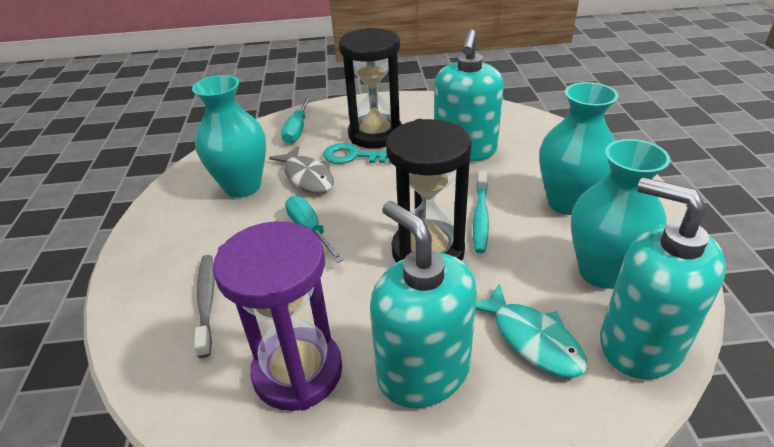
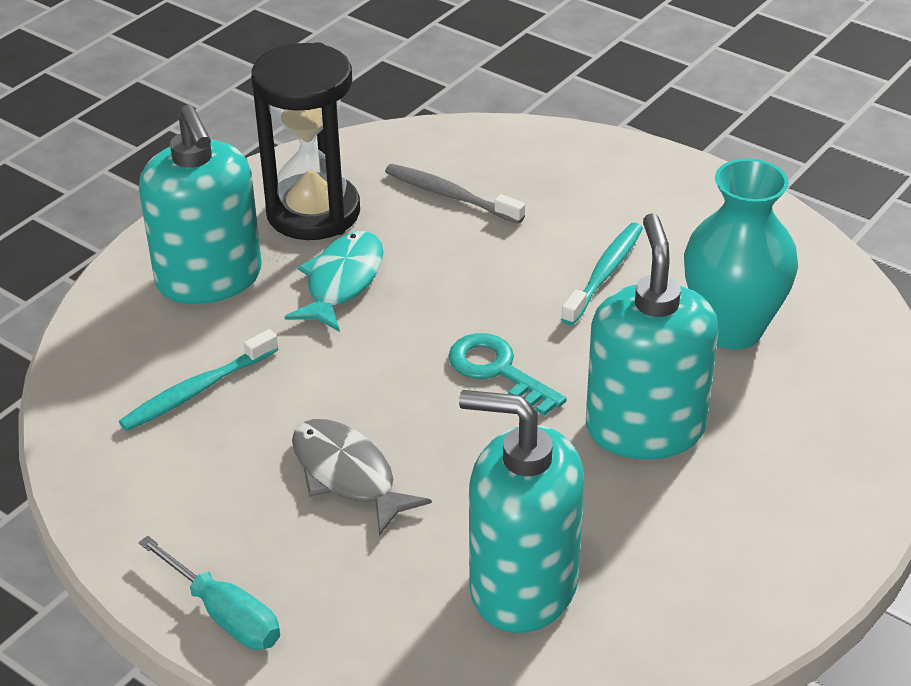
black hourglass: [339,28,402,148] [386,119,472,263] = 2 -> [251,42,360,240] = 1
purple hourglass: [213,221,342,411] = 1 -> none = 0
turquoise screwdriver: [281,97,311,144] [285,196,344,263] = 2 -> [139,536,280,650] = 1
turquoise toothbrush: [473,171,489,253] = 1 -> [119,329,279,431] [561,223,643,325] = 2
turquoise vase: [192,75,266,198] [539,82,618,215] [571,139,670,289] = 3 -> [684,158,798,350] = 1

